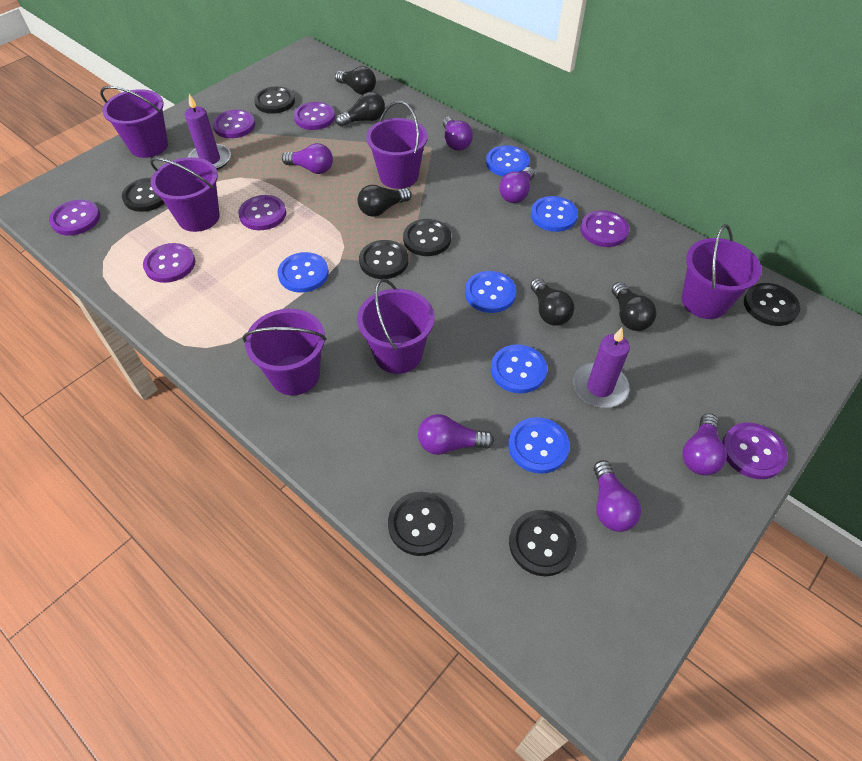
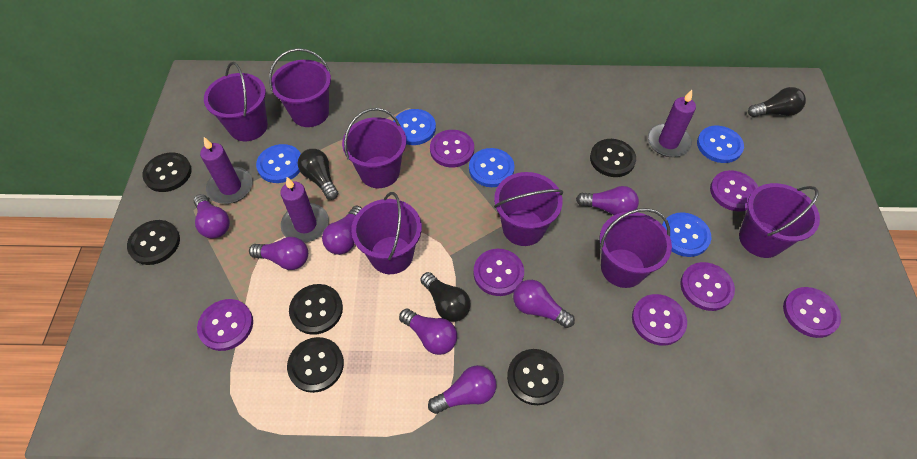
black button: [122,178,165,212] [254,86,295,114] [359,240,408,279] [388,492,453,556] [403,219,451,256] [509,510,577,576] [744,283,800,326] = 7 -> [127,220,180,265] [142,153,192,192] [287,337,344,393] [289,284,343,335] [507,349,564,405] [590,139,636,177] = 6
black light bulb: [335,66,376,95] [336,92,385,127] [358,185,412,217] [530,278,574,326] [612,282,657,331] = 5 -> [298,149,338,200] [420,272,471,322] [748,87,806,117] = 3
blue button: [277,252,329,293] [465,271,517,313] [486,145,530,177] [491,344,547,393] [508,417,570,474] [531,196,578,232] = 6 -> [256,144,301,183] [393,109,436,145] [469,148,514,187] [662,213,711,257] [697,126,744,163] = 5
purple bucket: [100,86,168,158] [150,157,220,232] [242,309,326,395] [357,279,435,374] [366,101,428,189] [682,224,762,319] = 6 -> [204,62,268,141] [269,48,331,127] [342,108,406,188] [351,192,422,274] [494,172,563,246] [600,208,672,288] [739,183,820,258] = 7
purple candle: [185,94,231,170] [573,328,630,408] = 2 -> [200,137,253,204] [280,177,329,243] [648,90,696,157] = 3
purple light bulb: [282,143,333,174] [418,414,494,455] [443,117,473,151] [499,167,535,203] [594,460,641,532] [682,413,727,475] = 6 -> [194,194,230,238] [249,237,308,270] [322,206,362,255] [399,309,457,355] [428,365,496,414] [513,280,575,328] [576,186,639,215] = 7

